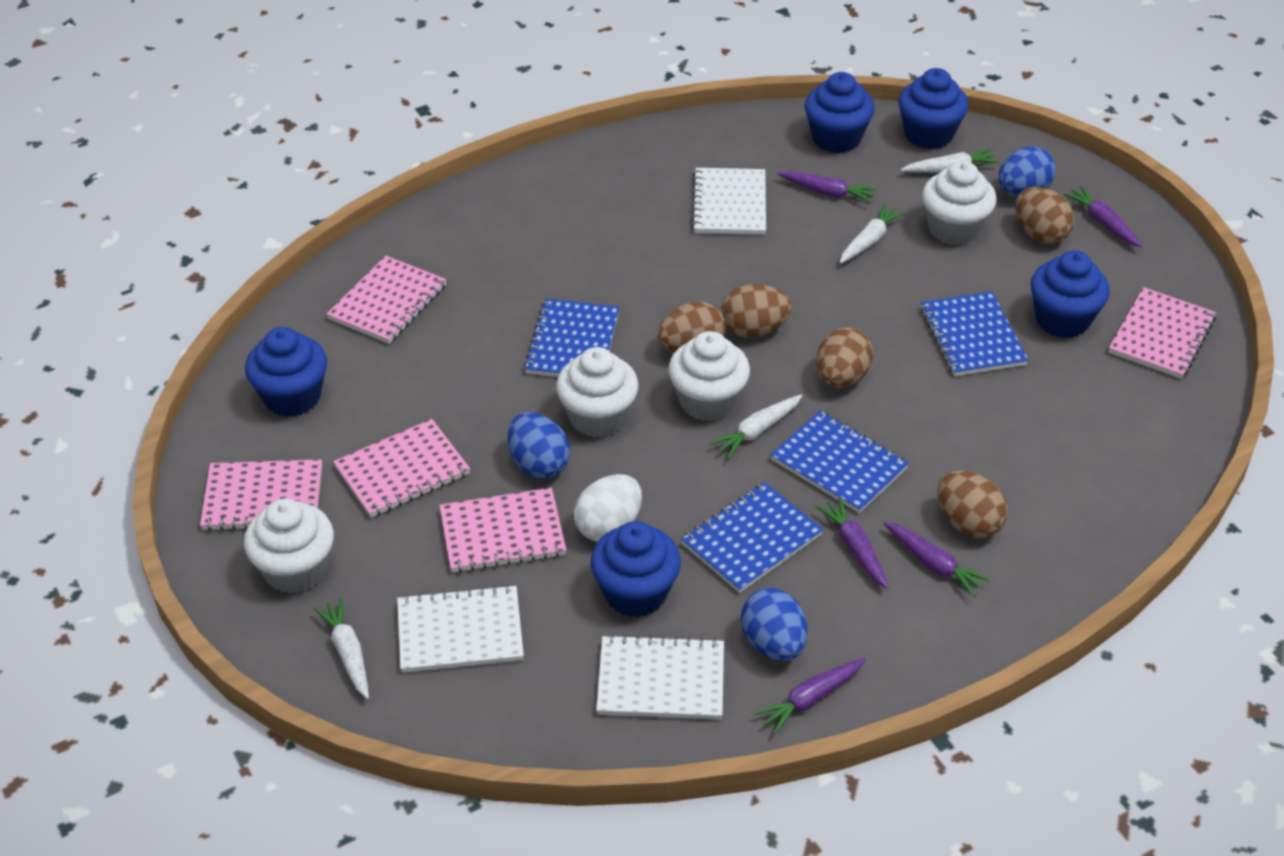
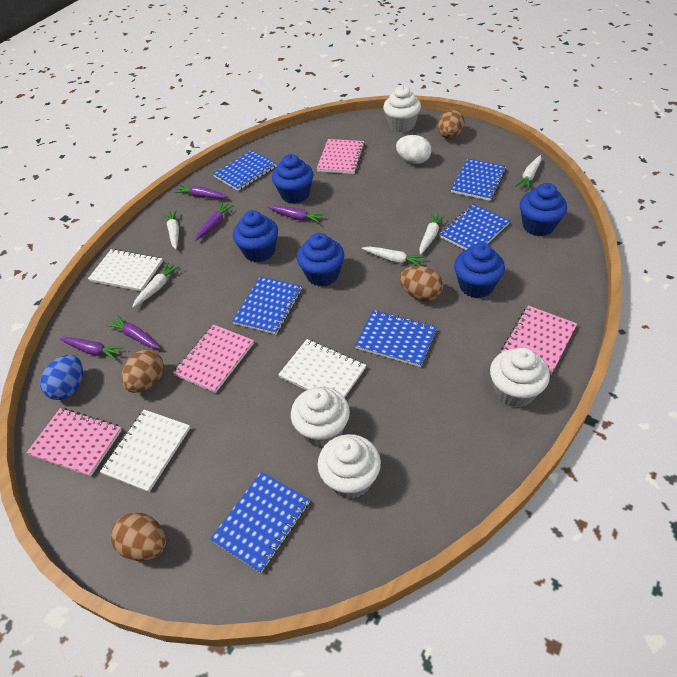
blue egg: [508,412,570,479] [741,588,807,661] [998,146,1056,197] = 3 -> [40,355,83,400] = 1
blue notebook: [524,299,620,377] [681,482,823,593] [771,411,909,513] [920,291,1029,376] = 4 -> [210,472,310,573] [213,150,277,191] [232,276,302,334] [355,310,437,367] [439,204,510,250] [451,159,507,201] = 6
brown egg: [658,302,726,353] [721,284,792,338] [816,327,874,388] [938,470,1007,538] [1015,187,1075,244] = 5 -> [111,512,166,561] [121,350,164,393] [400,266,443,302] [438,109,465,139] = 4
pink notebook: [200,459,322,531] [326,256,447,344] [333,419,470,518] [439,488,566,573] [1108,287,1216,379] = 5 -> [26,408,122,476] [173,324,254,393] [316,139,365,174] [501,306,577,375] = 4
white carrot: [314,598,369,699] [710,395,802,458] [840,204,905,264] [901,148,999,173] = 4 -> [132,262,180,308] [163,210,179,249] [362,247,426,266] [419,213,446,255] [515,155,542,190] = 5

